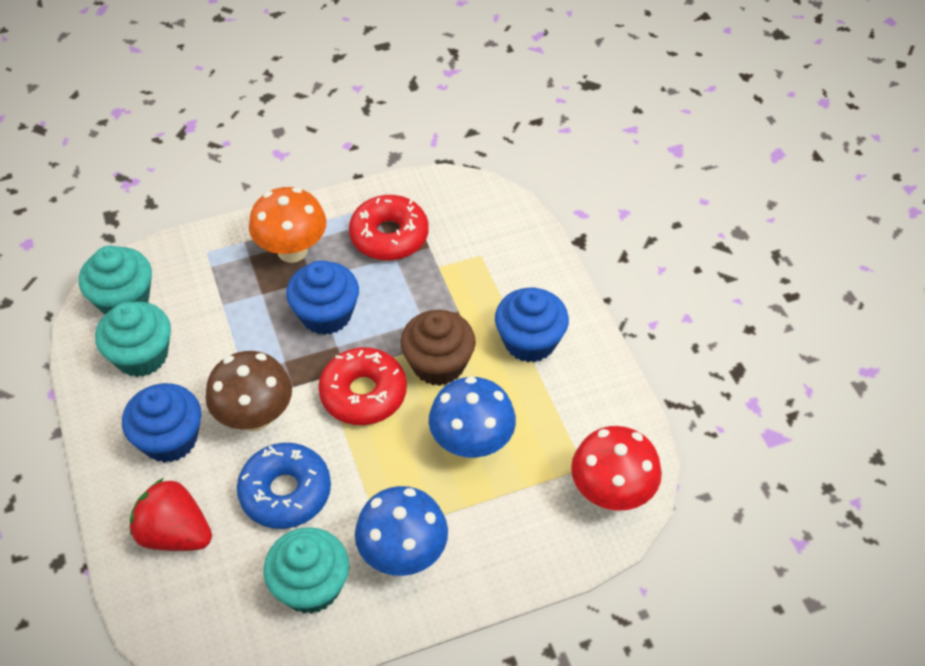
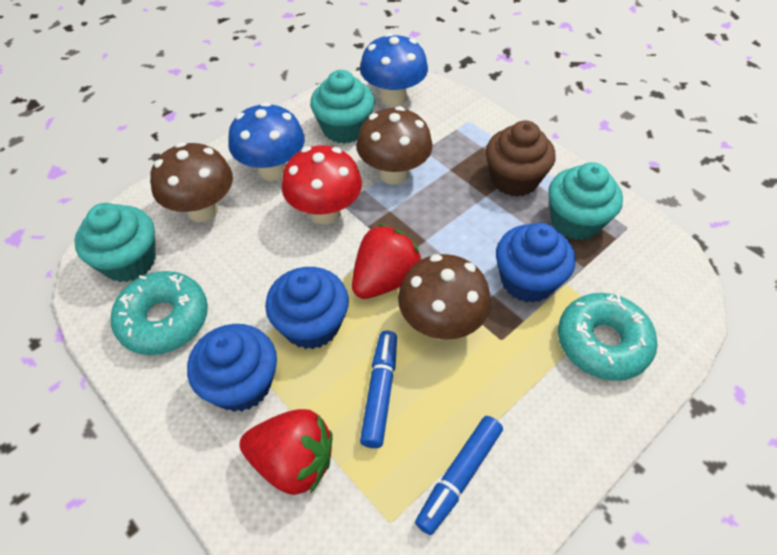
blue donut: [237,443,331,529] = 1 -> none = 0
blue marker: none = 0 -> [360,331,397,448] [415,416,503,535] = 2
brown mushroom: [206,351,292,432] = 1 -> [150,142,233,222] [356,106,433,185] [398,254,491,340] = 3
orange mushroom: [249,187,326,263] = 1 -> none = 0
red donut: [318,347,407,425] [349,195,428,261] = 2 -> none = 0
red strawberry: [130,478,212,551] = 1 -> [240,409,332,495] [352,224,422,299] = 2
turquoise donut: none = 0 -> [111,271,208,355] [558,293,657,381] = 2

